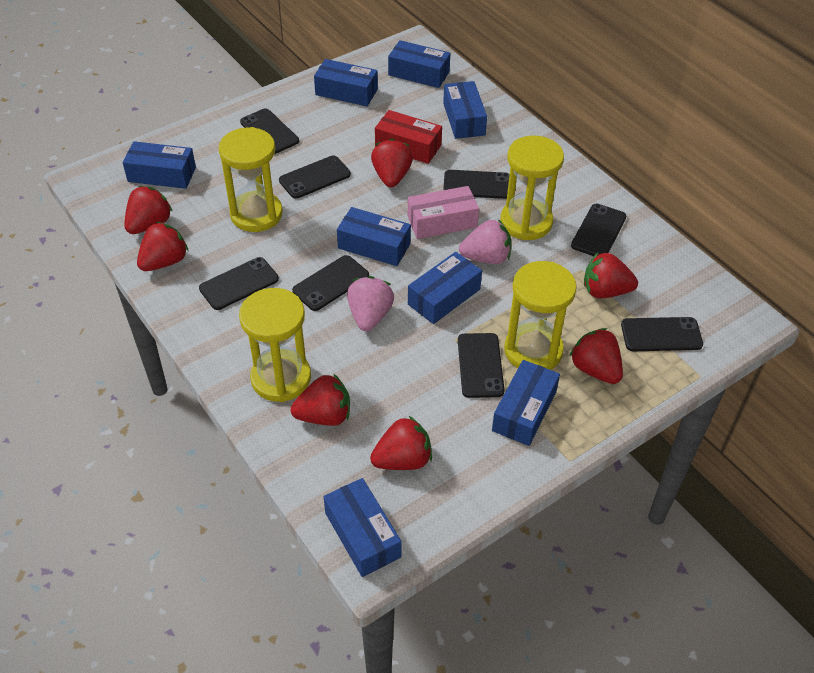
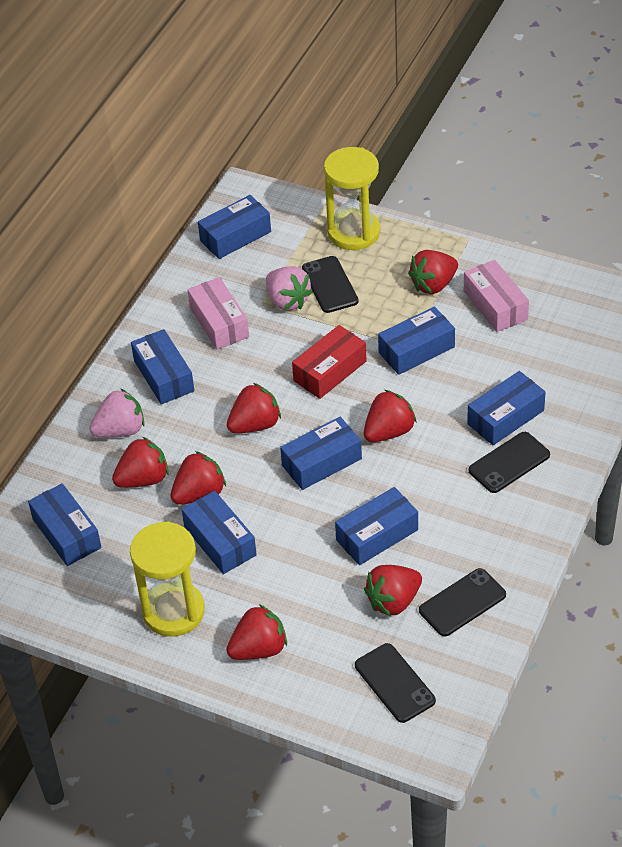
black phone: [199,257,279,310] [240,108,299,154] [279,155,351,199] [292,255,369,311] [443,170,510,199] [458,333,505,398] [571,204,627,256] [621,317,703,351] = 8 -> [302,256,359,313] [355,643,436,723] [419,568,506,637] [469,432,550,493] = 4
pink box: [408,186,479,239] = 1 -> [187,277,249,350] [464,260,529,332] = 2
yellow hourglass: [219,127,283,232] [239,288,311,402] [500,136,564,240] [504,261,577,370] = 4 -> [130,521,205,637] [324,147,380,250] = 2

